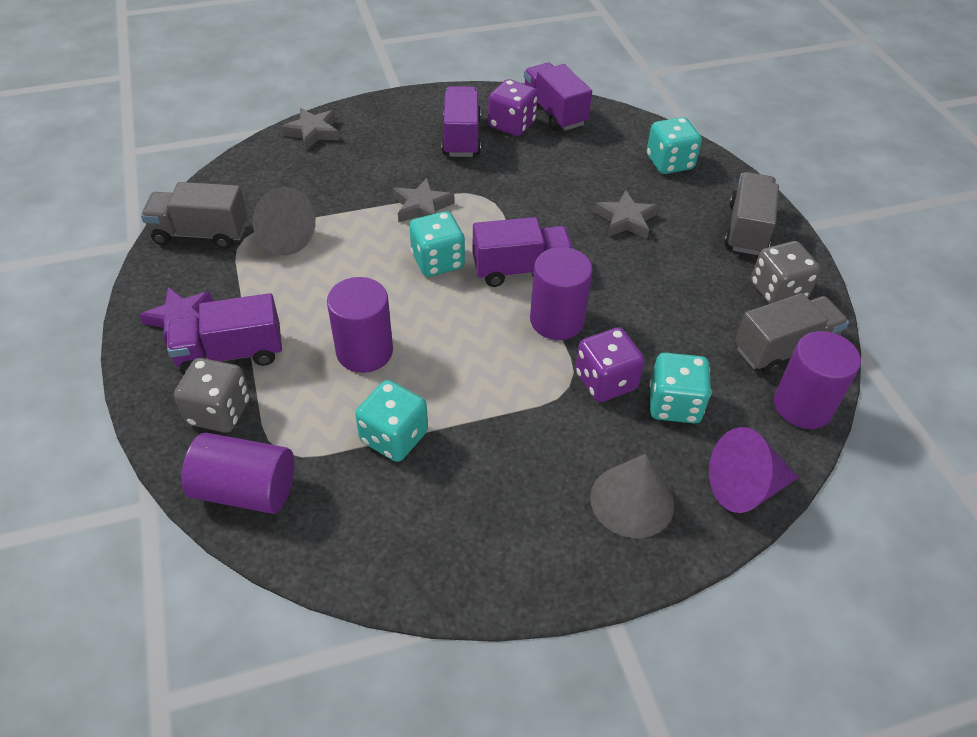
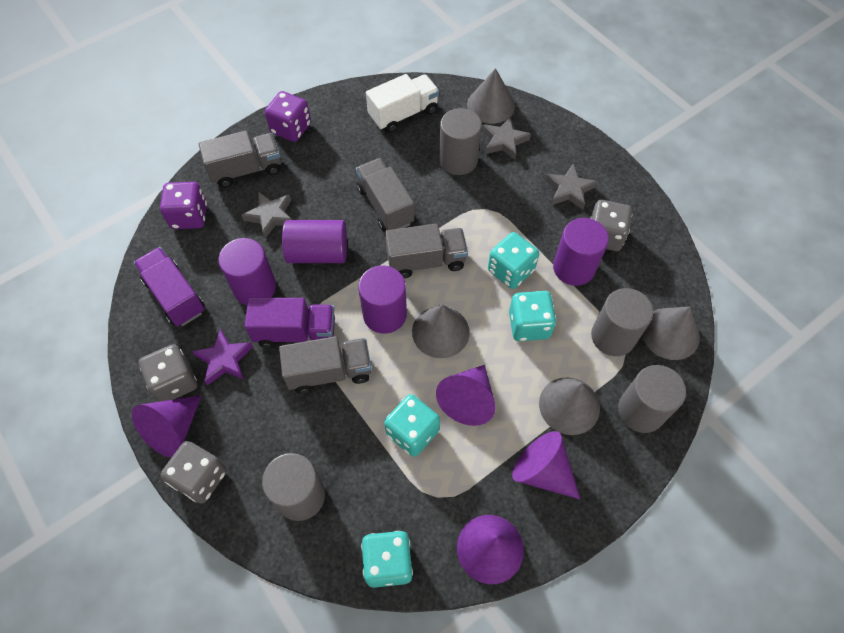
grey cone: [253,187,316,255] [590,454,674,538] = 2 -> [412,305,470,358] [467,68,515,124] [539,377,600,435] [642,307,700,360] = 4
grey cylinder: none = 0 -> [262,453,325,521] [439,108,482,175] [591,288,653,356] [618,365,686,433] = 4
grey dice: [174,358,250,433] [751,241,821,304] = 2 -> [139,344,197,402] [161,441,227,503] [590,200,632,251] = 3
grey truck: [141,182,247,249] [724,172,779,255] [735,293,849,375] = 3 -> [199,130,281,188] [279,336,372,394] [356,158,414,232] [385,224,468,279] = 4
purple cone: [709,427,799,513] = 1 -> [132,395,202,457] [436,365,496,426] [457,515,524,584] [512,431,580,499] = 4
purple truck: [167,293,282,375] [441,86,481,157] [473,217,574,287] [524,63,592,131] = 4 -> [133,247,205,326] [245,298,335,348] = 2
white truck: none = 0 -> [366,74,439,133] = 1

